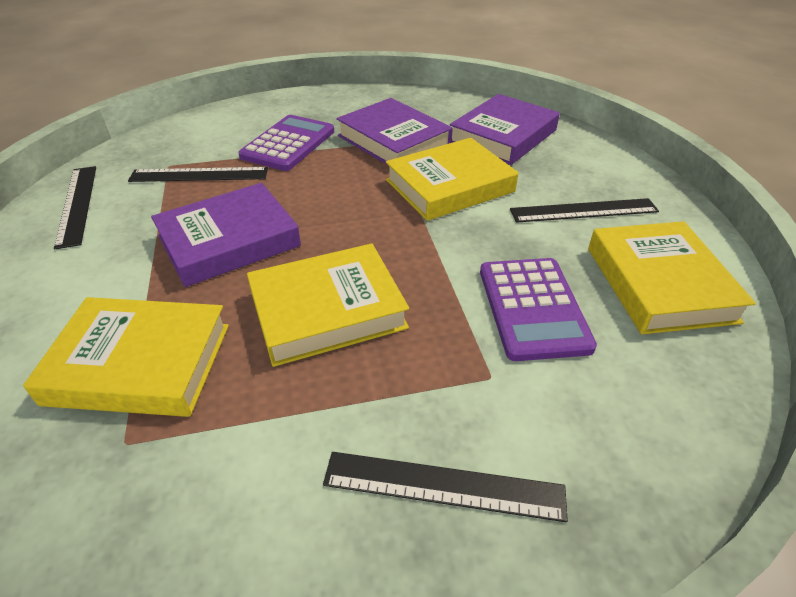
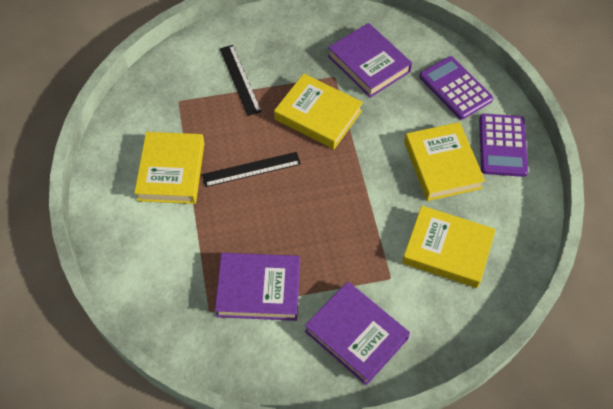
black ruler: [54,166,96,249] [128,167,268,182] [323,452,568,522] [510,198,659,223] = 4 -> [202,152,301,187] [220,45,262,116] = 2

